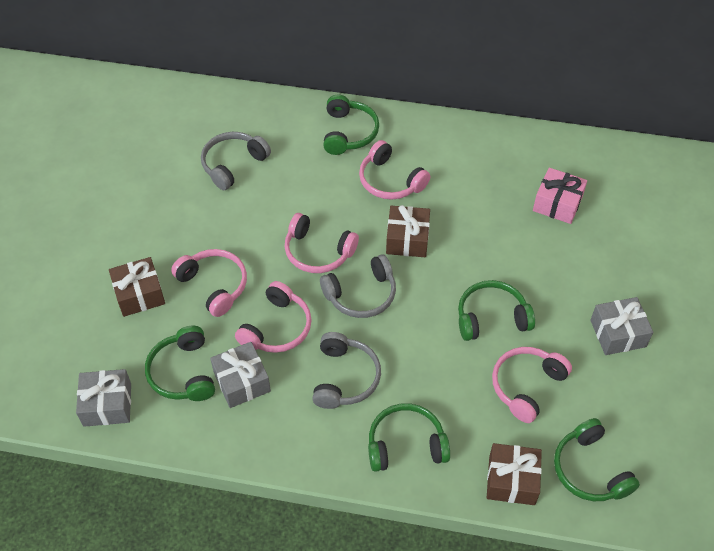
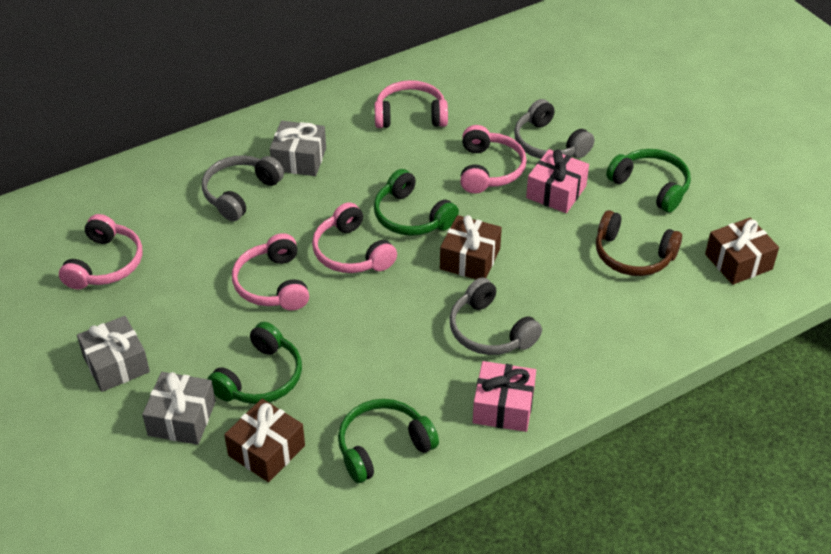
brown headphones: none = 0 -> [596,210,682,276] = 1
green headphones: [145,326,215,401] [323,95,379,155] [368,403,450,472] [458,280,535,341] [554,418,640,501] = 5 -> [208,322,302,404] [338,399,439,483] [374,169,459,236] [606,149,691,213] = 4
pink gift: [533,168,587,224] = 1 -> [473,361,536,432] [526,149,589,213] = 2

